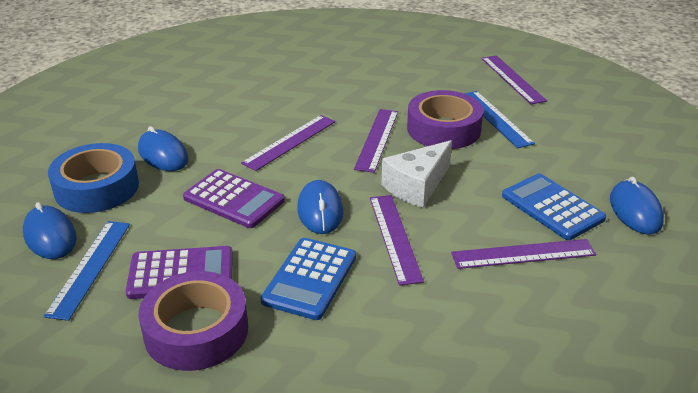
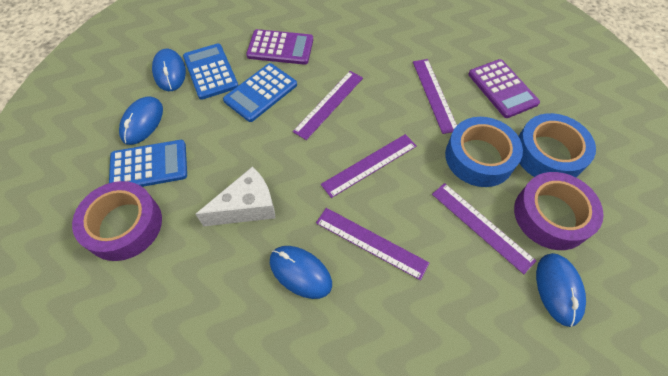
blue calculator: [260,238,356,320] [502,173,606,240] = 2 -> [109,140,187,187] [183,43,239,100] [223,63,297,122] = 3
blue ruler: [43,221,130,321] [464,91,535,148] = 2 -> none = 0
blue tape: [48,143,139,213] = 1 -> [445,117,523,187] [518,113,596,177] = 2

